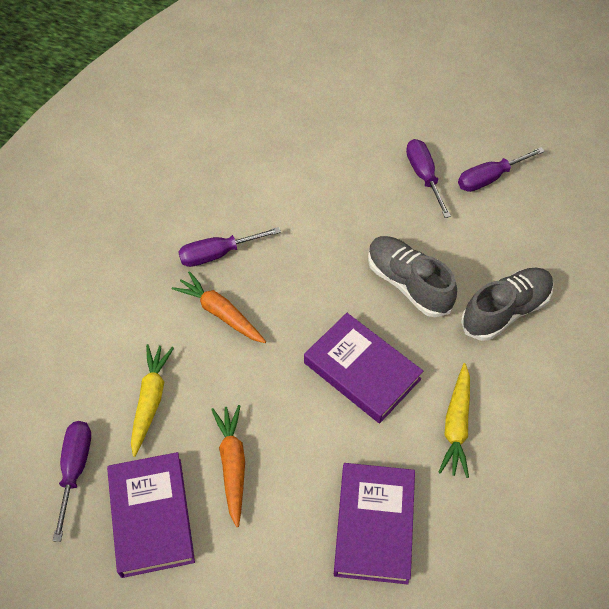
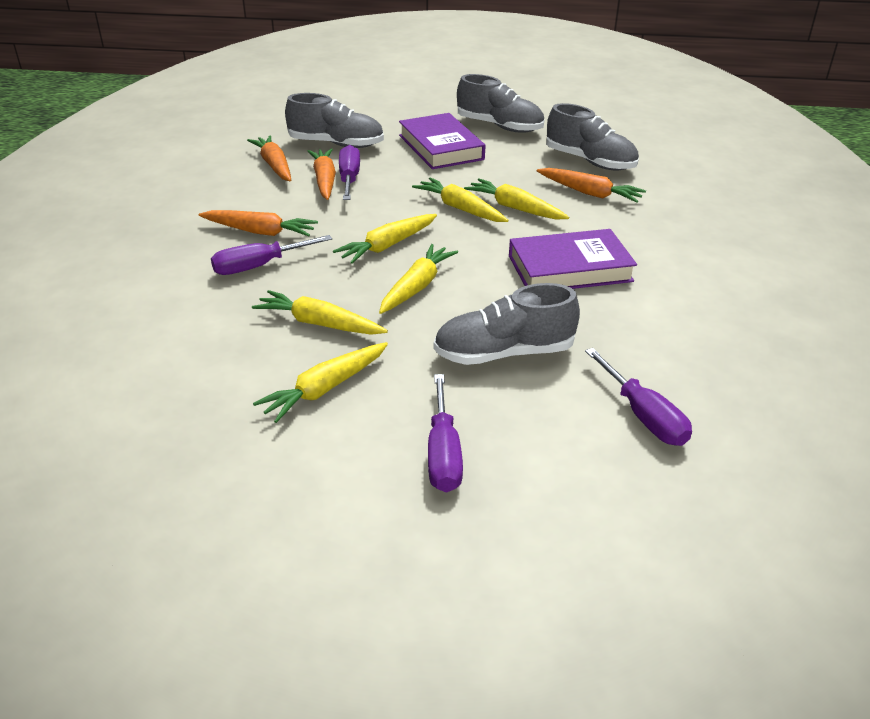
grey shoe: [368,236,457,317] [461,268,554,341] = 2 -> [285,93,384,148] [433,283,580,365] [457,74,544,133] [546,103,639,171] = 4
orange carrot: [172,271,266,343] [211,405,245,527] = 2 -> [199,210,318,236] [247,135,291,181] [308,149,336,200] [537,168,646,203] = 4
purple book: [107,452,195,578] [304,313,423,423] [334,463,415,584] = 3 -> [399,113,486,169] [509,229,637,289] = 2
yellow carrot: [131,344,174,457] [439,363,470,478] = 2 -> [252,290,388,335] [253,342,388,423] [333,214,437,264] [379,244,458,314] [412,178,509,222] [464,178,569,220] = 6

